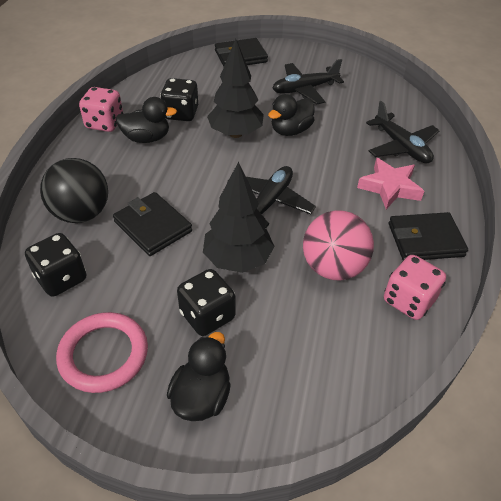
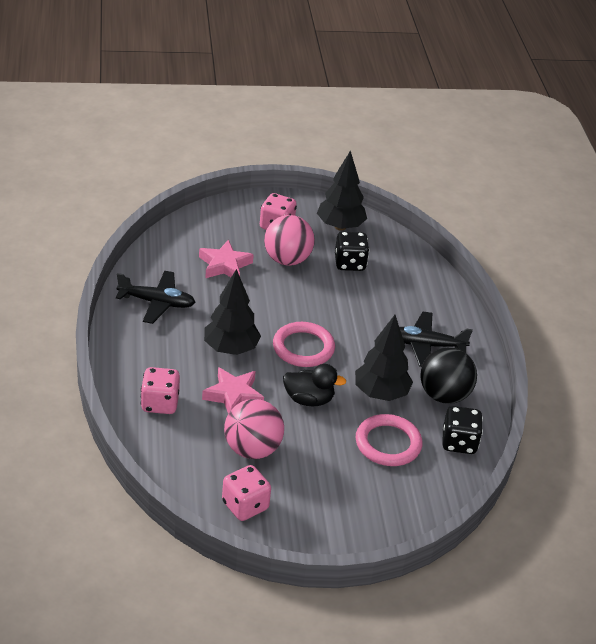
black dice: [25,233,86,297] [160,78,198,121] [177,269,235,336] = 3 -> [335,231,369,271] [442,406,483,454] = 2
black duck: [115,97,177,143] [167,332,231,421] [268,94,315,136] = 3 -> [283,364,346,406] = 1
black plane: [227,166,316,228] [272,59,344,104] [366,101,440,163] = 3 -> [116,271,195,324] [399,312,473,367] = 2
black tree: [203,162,274,273] [207,39,264,138] = 2 -> [204,269,261,355] [317,150,367,231] [355,315,413,401] = 3
black wallet: [113,192,192,256] [215,38,268,67] [389,212,468,260] = 3 -> none = 0
pink ball: [303,211,374,281] = 1 -> [224,399,284,459] [264,215,315,266] = 2
pink dice: [79,87,123,132] [384,255,446,320] = 2 -> [141,367,180,414] [222,465,271,521] [260,193,297,230] = 3
pink ring: [56,312,148,393] = 1 -> [273,322,335,367] [356,414,422,466] = 2
pink star: [357,158,424,209] = 1 -> [199,239,254,278] [202,367,264,414] = 2

